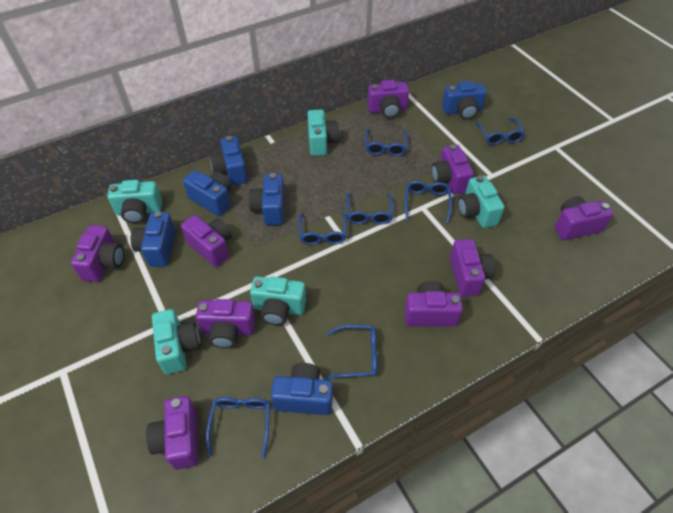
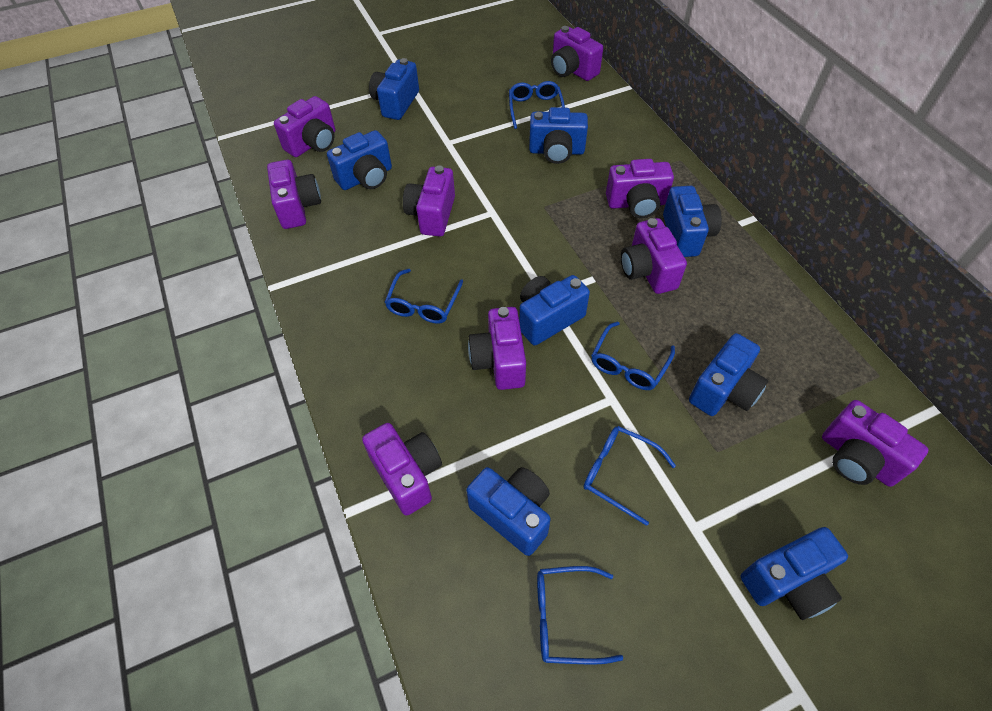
blue camera: [131,211,176,267] [183,170,231,217] [210,136,248,185] [249,173,285,225] [271,363,333,415] [442,81,486,120] = 6 -> [327,130,392,190] [369,58,419,120] [466,467,551,556] [519,275,590,345] [529,107,588,164] [663,186,722,257] [689,333,768,416] [741,527,848,620] = 8
blue glasses: [206,397,270,458] [299,211,347,245] [326,325,377,378] [346,193,393,224] [365,129,408,156] [405,181,452,223] [475,118,525,145] = 7 -> [385,269,463,324] [509,81,565,129] [537,566,623,664] [583,426,676,526] [591,321,675,390] = 5
turquoise camera: [107,180,162,223] [152,309,200,374] [250,276,306,325] [307,110,339,156] [458,176,505,228] = 5 -> none = 0

